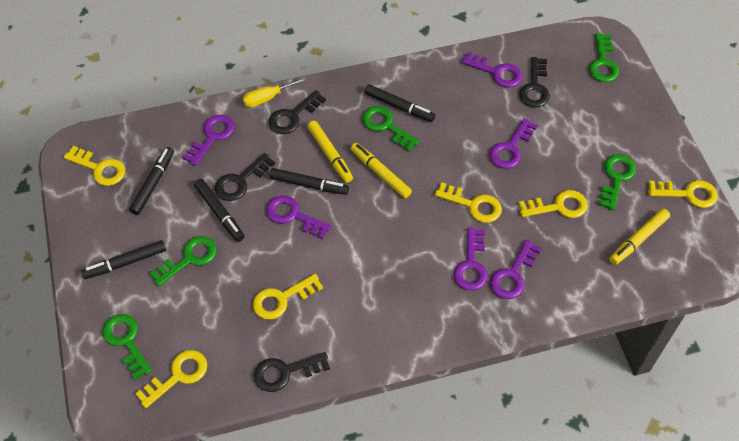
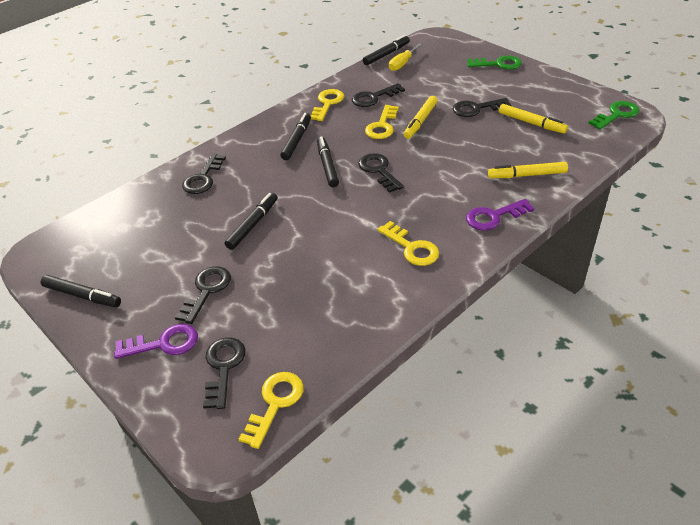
black key: [215,153,275,201] [254,352,330,392] [269,90,326,134] [519,57,550,107] = 4 -> [175,266,231,324] [182,154,226,194] [203,337,246,409] [352,83,405,107] [358,153,404,193] [453,98,511,117] = 6
green key: [102,314,152,380] [149,236,217,286] [362,106,419,151] [589,33,619,82] [598,154,636,210] = 5 -> [467,56,522,70] [589,101,639,129] = 2
purple key: [183,115,235,166] [266,195,331,239] [454,228,488,291] [461,51,522,87] [489,118,538,169] [490,240,541,299] = 6 -> [114,324,198,359] [466,199,534,231] = 2
yellow key: [64,146,125,186] [135,350,207,408] [253,274,323,320] [435,182,502,223] [519,190,588,218] [648,180,718,208] = 6 -> [239,372,304,449] [311,89,344,121] [365,105,399,139] [377,221,439,266] = 4

